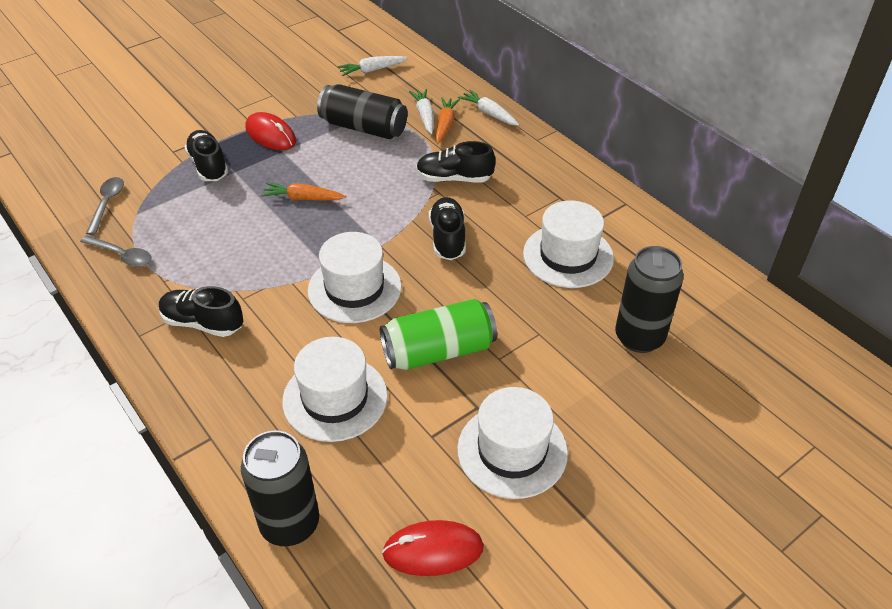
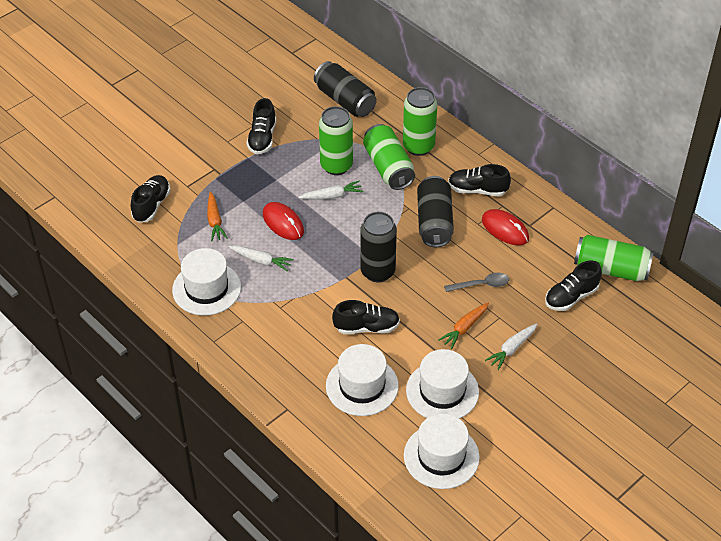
black shoe: [159,286,243,337] [184,130,228,181] [416,141,496,182] [429,197,466,260] = 4 -> [131,175,171,222] [247,98,276,154] [332,300,400,334] [448,164,511,196] [545,261,602,311] = 5
green can: [380,299,497,370] = 1 -> [319,106,353,175] [363,124,415,190] [403,87,437,156] [574,235,654,281] = 4
grey spoon: [80,235,151,267] [86,177,124,235] = 2 -> [444,273,509,292] = 1

